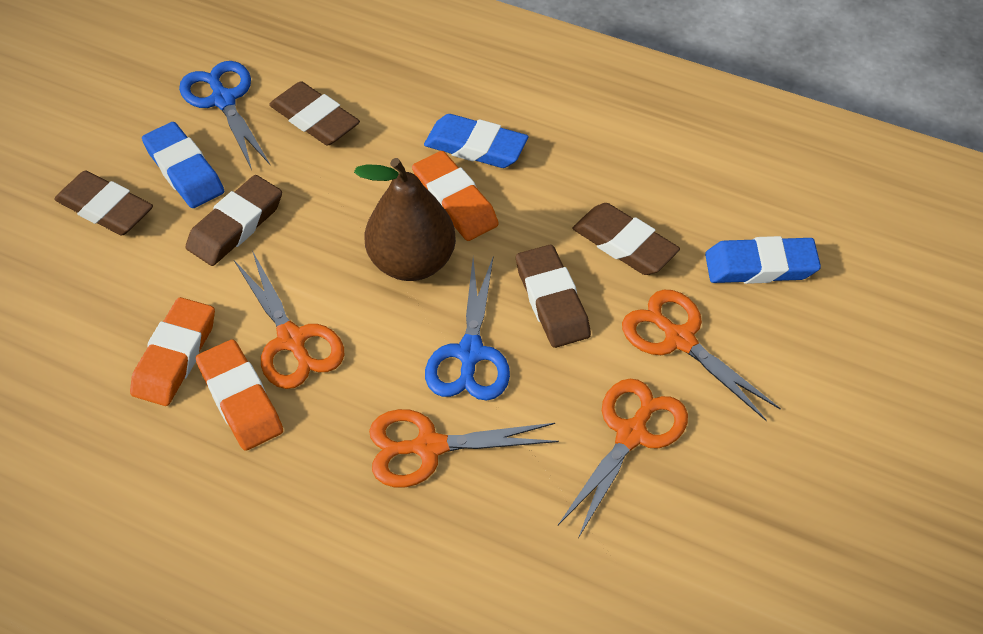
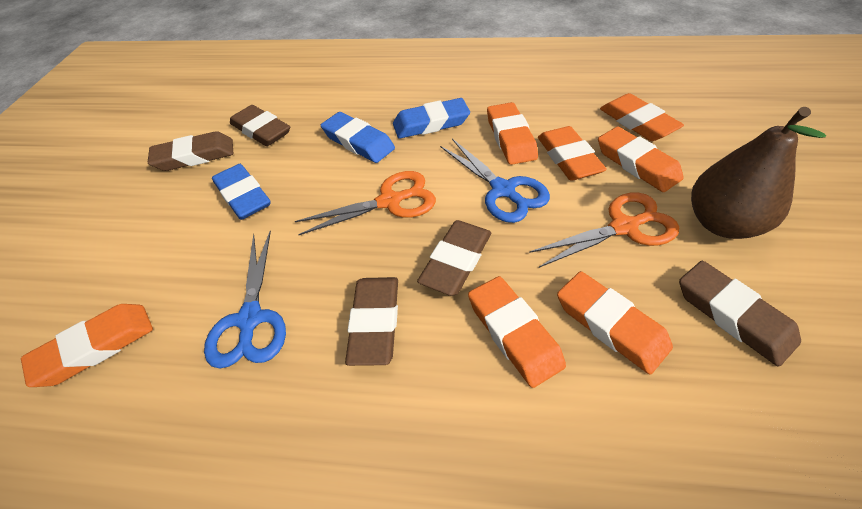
orange eraser: [130,297,215,406] [196,340,283,451] [412,151,499,241] = 3 -> [21,304,153,387] [468,276,566,388] [487,102,538,165] [538,126,607,180] [557,271,673,374] [598,127,684,192] [600,93,684,141] = 7
orange scissors: [234,251,344,389] [369,409,559,487] [558,379,688,538] [622,290,781,421] = 4 -> [295,171,436,235] [529,193,679,268] = 2

